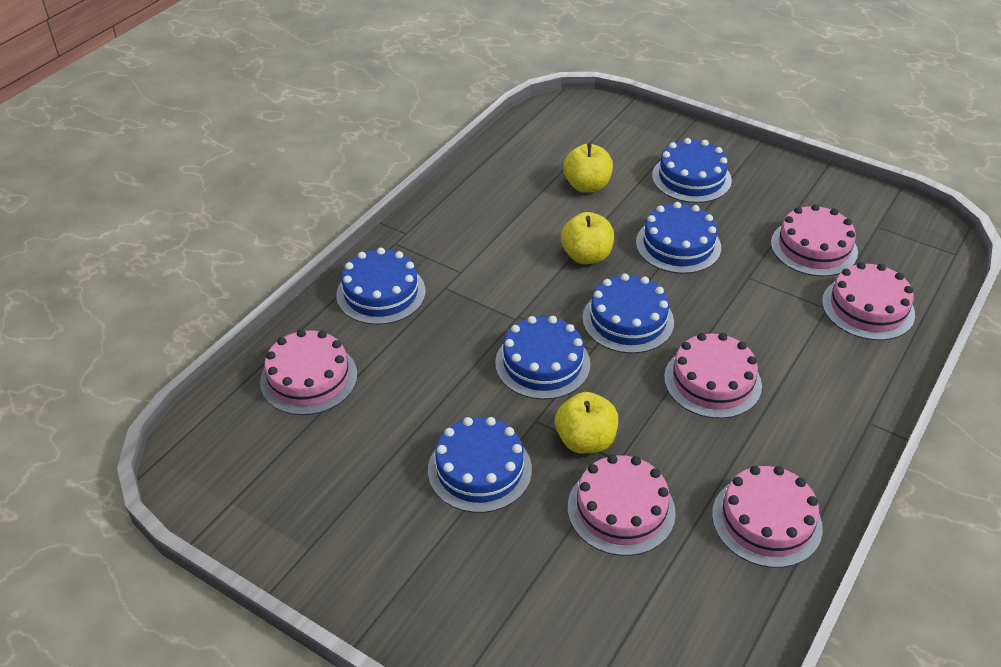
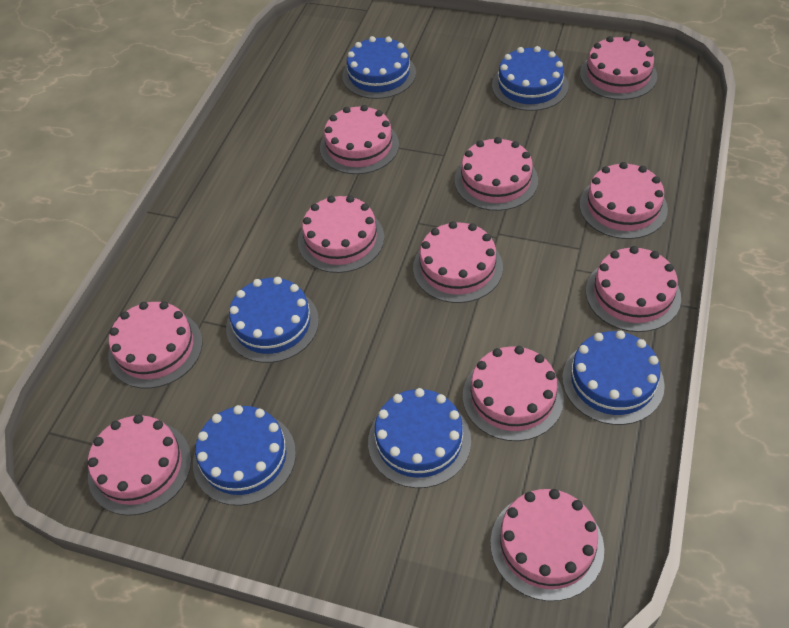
pink cake: [260,329,357,415] [568,455,676,556] [664,333,762,419] [712,466,823,568] [771,204,858,277] [822,262,915,340] = 6 -> [88,414,192,516] [108,301,202,388] [298,195,384,273] [320,105,399,174] [413,221,503,303] [455,137,538,211] [463,346,564,441] [490,489,604,601] [580,36,657,100] [580,162,668,239] [586,246,681,332] = 11
yellow apple: [555,392,618,454] [561,212,614,264] [563,143,613,193] = 3 -> none = 0

